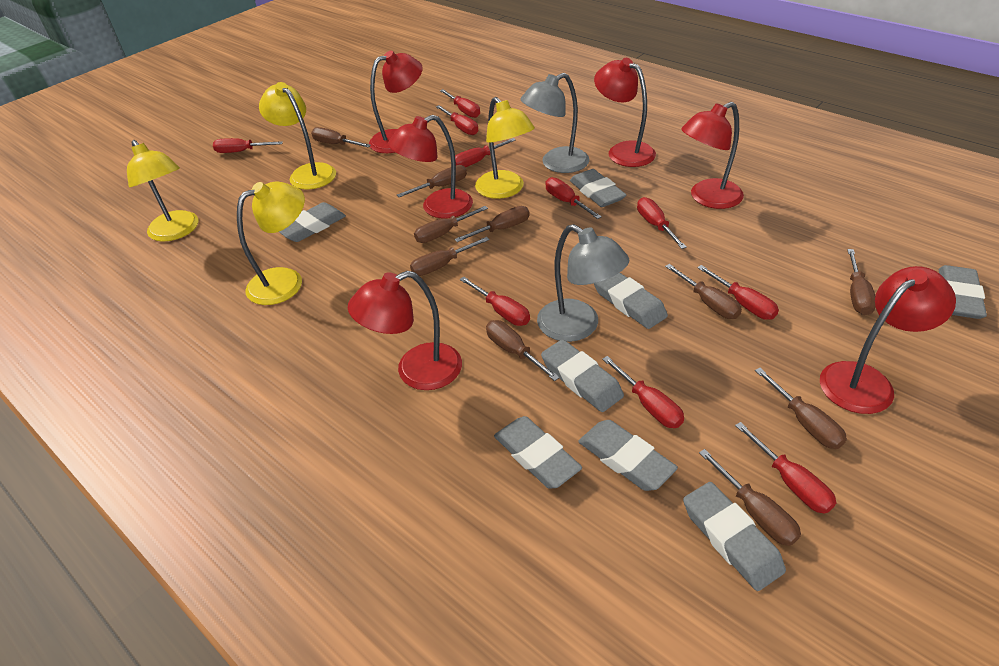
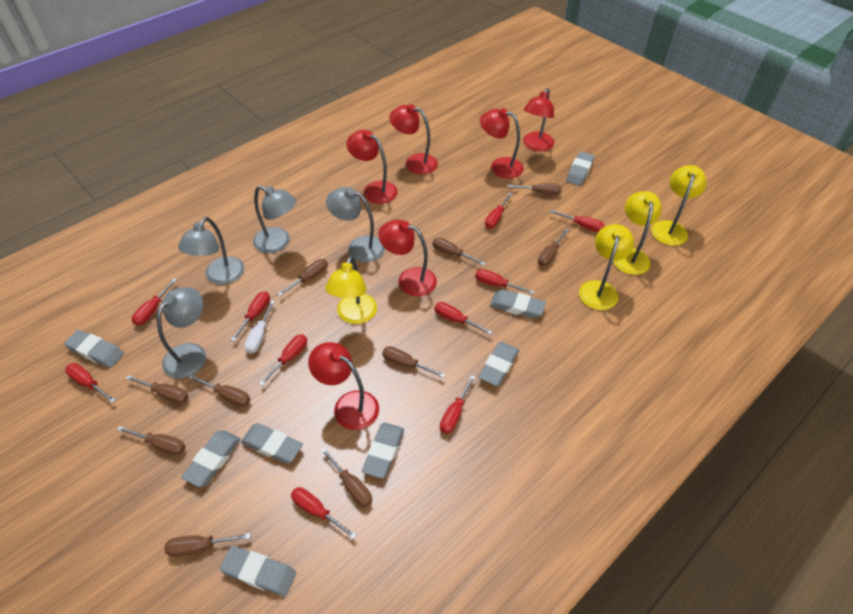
grey lamp: [521,73,589,173] [537,224,629,342] = 2 -> [157,287,206,378] [178,217,244,285] [253,185,297,253] [326,187,385,262] = 4
white screwdriver: none = 0 -> [244,300,275,353] = 1

